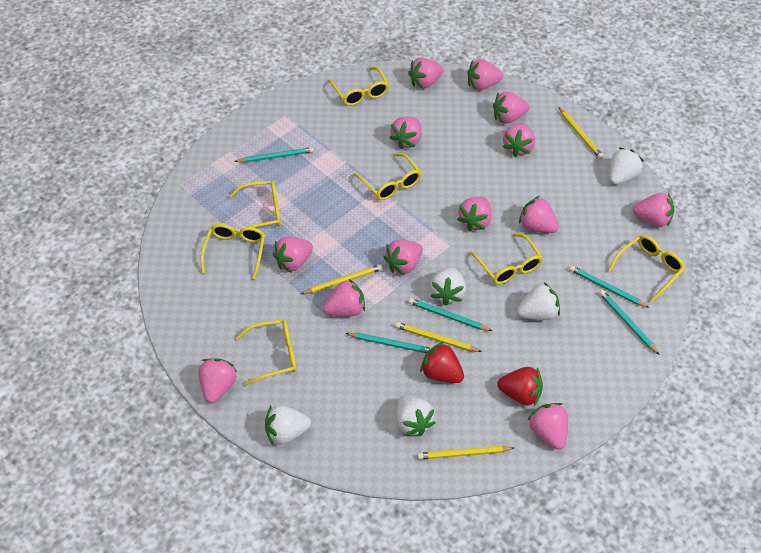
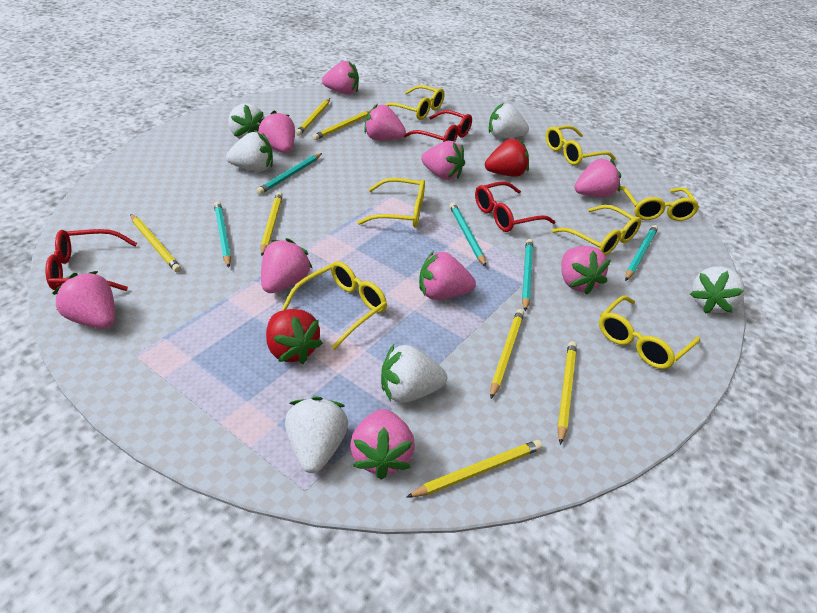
pink strawberry: [198,358,237,403] [273,237,313,272] [323,279,365,316] [384,240,423,275] [389,116,422,149] [408,57,443,89] [457,197,492,231] [467,59,503,90] [493,92,530,124] [503,124,535,157] [519,196,559,233] [528,403,568,450] [633,193,674,227] = 13 -> [52,271,115,329] [258,110,295,153] [261,238,313,293] [322,61,359,95] [350,409,415,480] [364,104,406,140] [419,251,476,300] [421,141,465,180] [561,246,611,295] [575,159,621,197] = 10
red glasses: none = 0 -> [45,229,137,291] [404,110,472,142] [475,181,556,232] = 3
white strawberry: [265,405,311,446] [396,395,436,436] [430,267,466,306] [517,282,560,320] [609,147,644,185] = 5 -> [226,132,273,172] [228,103,265,139] [285,396,348,473] [381,344,447,403] [489,103,529,138] [690,266,745,314] = 6
yellow pencil: [301,264,383,294] [395,322,482,352] [417,446,514,460] [559,107,603,159] = 4 -> [130,214,181,273] [260,192,283,256] [296,98,330,136] [312,111,370,140] [406,440,543,498] [490,309,524,399] [557,341,577,445] = 7

